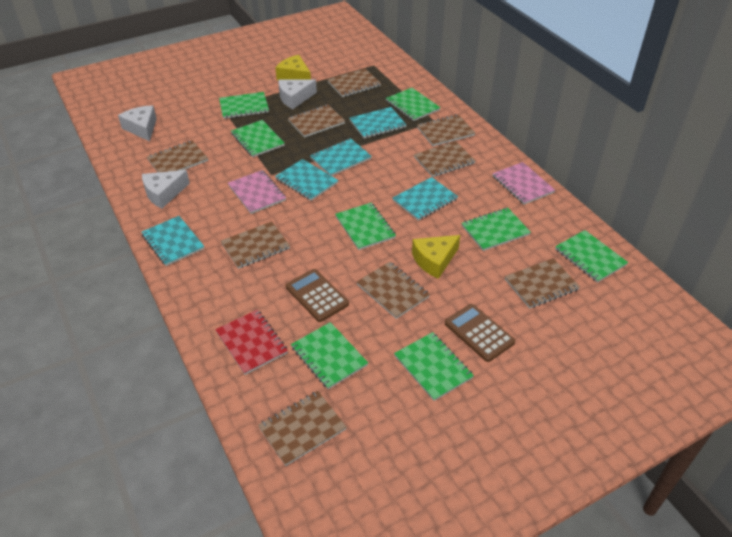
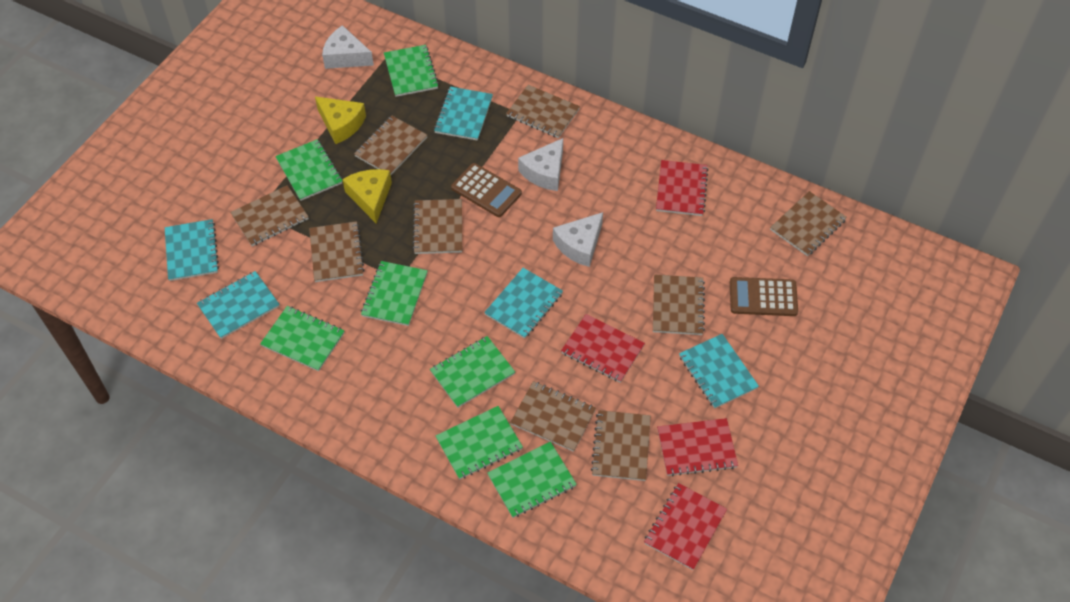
green notebook: [219,92,269,119] [231,120,285,157] [291,322,368,389] [335,202,396,250] [386,88,441,121] [394,332,474,401] [462,208,531,251] [555,230,628,283] = 8 -> [260,306,344,371] [275,139,342,201] [361,261,428,326] [384,45,439,97] [430,336,515,408] [436,406,523,480] [487,442,577,518] = 7
pink notebook: [228,170,286,214] [492,162,555,205] = 2 -> none = 0
red notebook: [215,310,288,375] = 1 -> [561,314,645,383] [644,483,727,570] [656,160,708,216] [657,418,738,476] = 4

